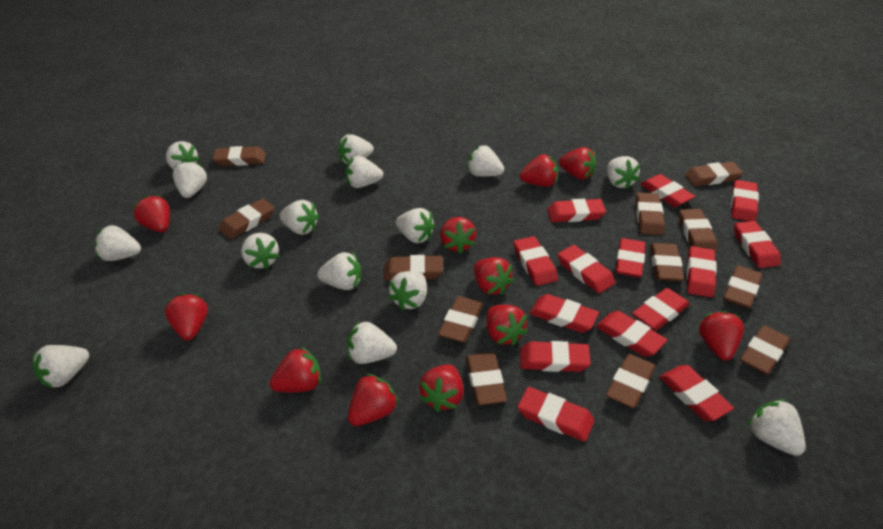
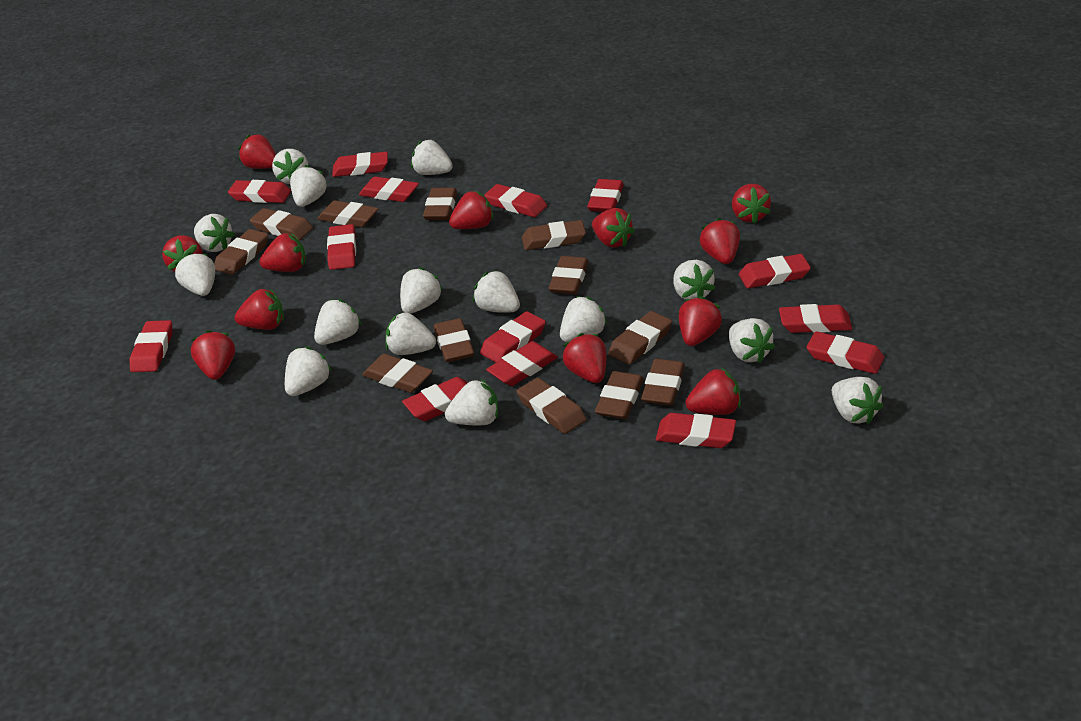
red strawberry: [133,195,170,232] [165,293,208,340] [269,347,321,392] [348,374,399,426] [419,364,464,412] [440,217,476,254] [474,257,514,295] [487,305,528,346] [520,154,558,187] [559,147,596,180] [699,311,744,361] = 11 -> [162,235,203,272] [191,330,235,380] [234,289,284,330] [239,135,276,169] [259,233,306,272] [449,191,494,229] [563,333,606,383] [592,208,635,248] [679,296,722,346] [685,368,741,415] [700,218,740,264] [732,184,771,224] = 12

